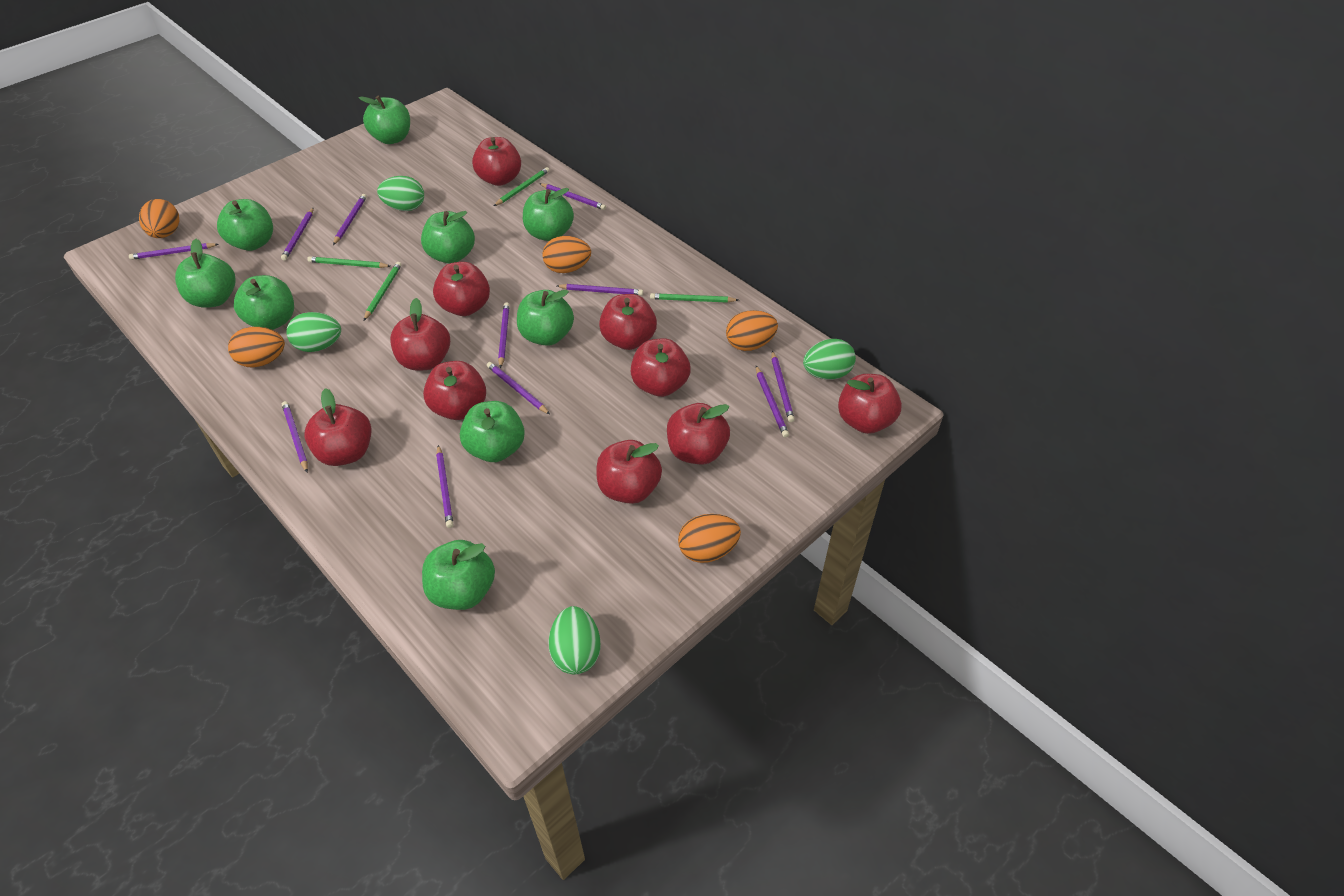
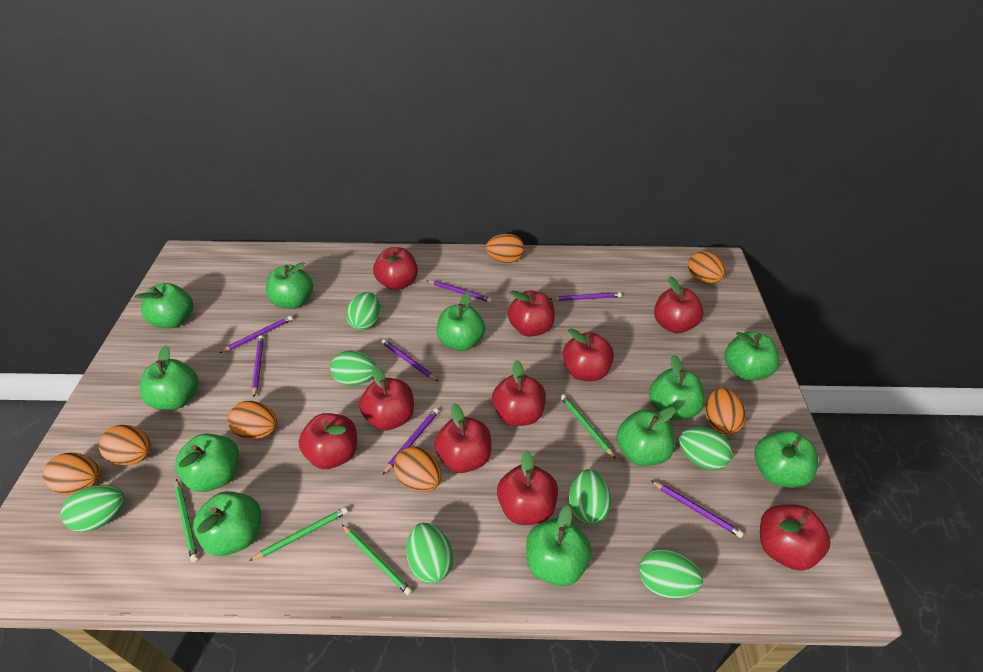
green apple: [175,239,236,308] [217,199,273,251] [234,275,294,330] [359,95,410,144] [421,211,475,264] [422,540,495,610] [460,401,525,462] [517,290,574,346] [523,188,574,241] = 9 -> [134,283,193,328] [140,345,199,410] [175,434,239,492] [193,491,261,556] [266,262,313,309] [437,292,485,351] [526,505,592,586] [617,407,675,466] [649,355,705,420] [725,332,779,381] [754,430,818,488] = 11
green egg: [286,312,341,352] [377,176,424,211] [548,606,601,675] [803,339,856,380] = 4 -> [61,485,125,532] [330,350,376,386] [346,292,380,331] [407,523,453,583] [569,469,612,525] [639,548,703,599] [679,427,732,470] = 7
orange egg: [139,199,179,238] [228,327,285,367] [542,236,591,273] [678,514,741,563] [726,310,778,351] = 5 -> [43,453,100,494] [99,425,151,465] [228,401,277,439] [394,447,442,492] [486,234,524,263] [688,251,725,284] [705,388,746,435] = 7
purple pencil: [129,243,218,260] [281,207,314,261] [282,401,308,472] [333,194,367,245] [436,445,454,528] [487,362,550,414] [498,302,510,368] [539,183,606,210] [557,284,643,296] [756,366,789,438] [771,351,795,422] = 11 -> [219,316,293,353] [252,335,264,397] [381,339,439,382] [382,408,439,475] [426,280,492,303] [550,292,622,301] [650,480,744,538] = 7

